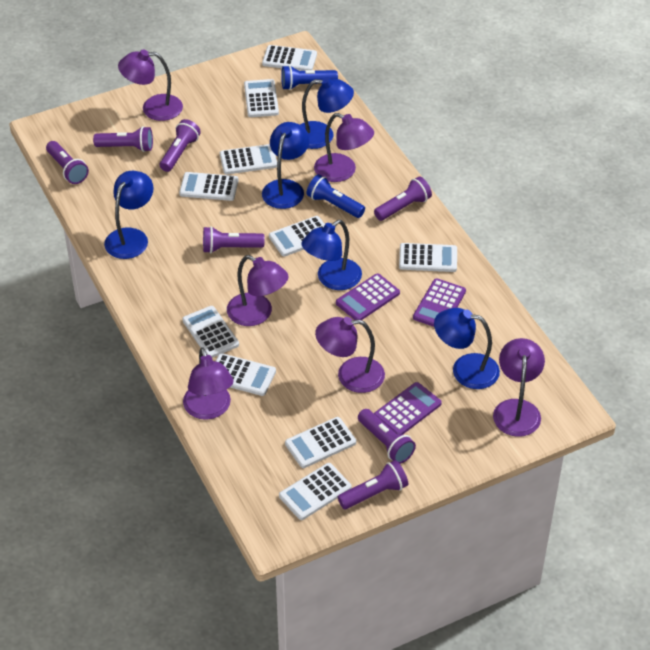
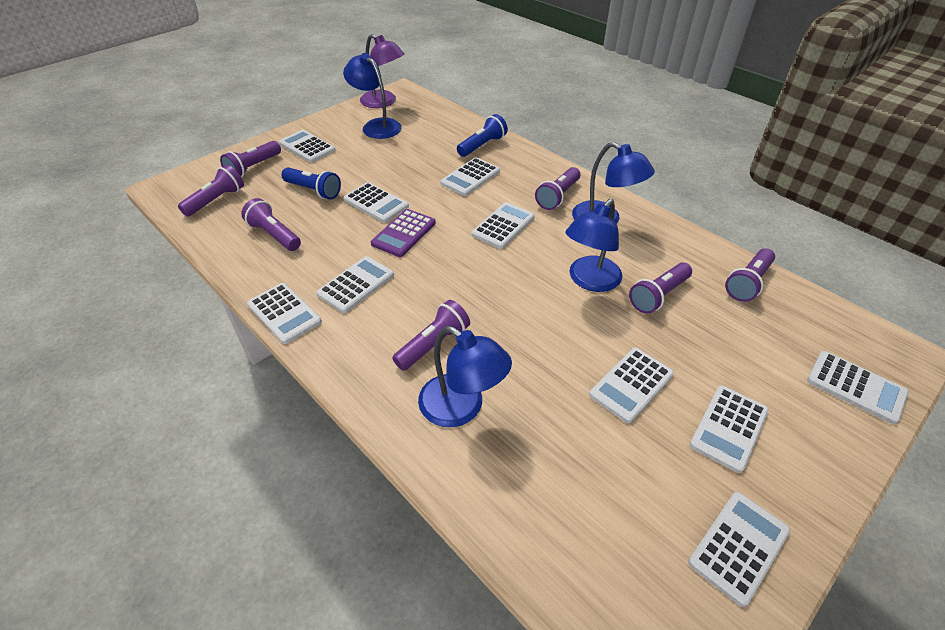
blue lamp: [104,171,153,259] [262,122,309,209] [300,77,354,149] [301,220,362,290] [434,308,500,389] = 5 -> [343,53,402,139] [418,326,512,427] [565,199,622,292] [572,142,655,224] = 4
purple calculator: [336,273,400,320] [374,382,442,435] [413,278,466,327] = 3 -> [371,209,436,257] = 1
purple lamp: [118,50,183,121] [183,347,233,420] [227,255,289,326] [314,113,374,182] [315,317,385,393] [493,338,545,437] = 6 -> [360,34,405,108] = 1

